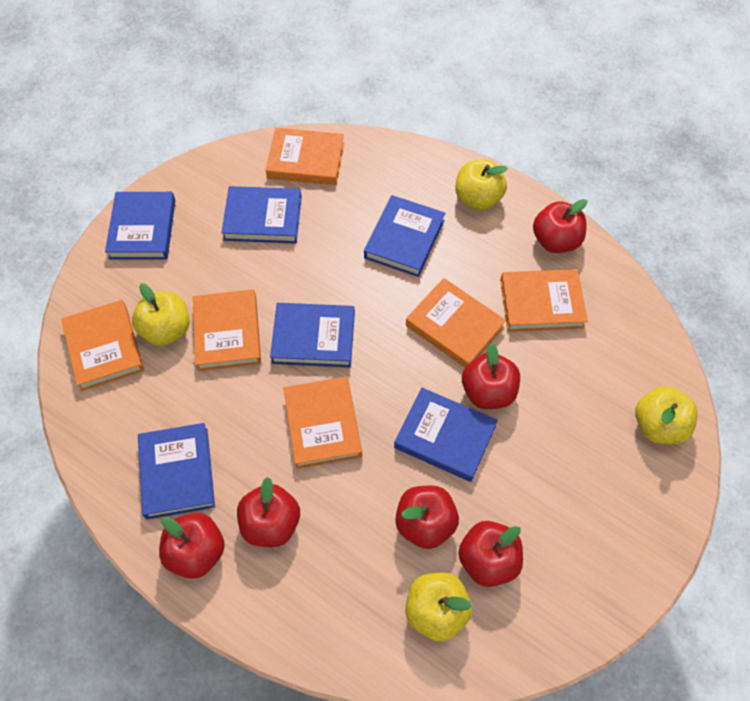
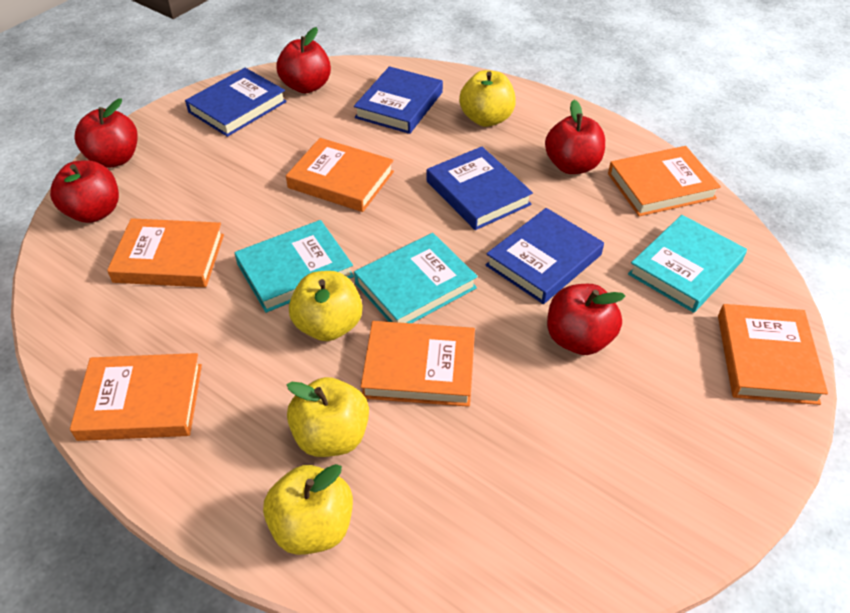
blue book: [105,192,176,260] [138,423,215,520] [221,186,302,244] [270,303,355,368] [364,195,445,277] [394,388,498,482] = 6 -> [185,68,287,137] [354,66,443,134] [427,146,533,230] [486,208,604,304] = 4
red apple: [159,513,225,579] [237,477,300,547] [395,485,459,549] [458,521,523,587] [462,342,520,409] [533,199,587,253] = 6 -> [50,160,119,223] [75,98,138,168] [277,27,331,93] [545,100,605,174] [547,284,626,355] = 5
turquoise book: none = 0 -> [234,220,354,313] [354,233,478,323] [628,215,747,313] = 3

